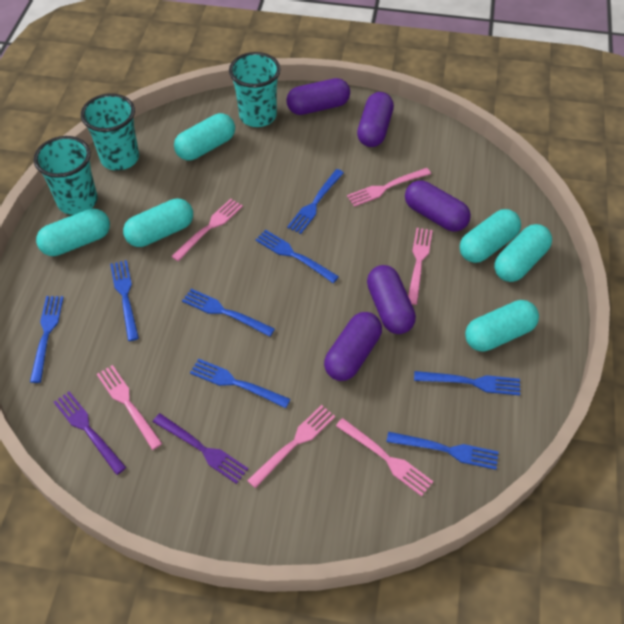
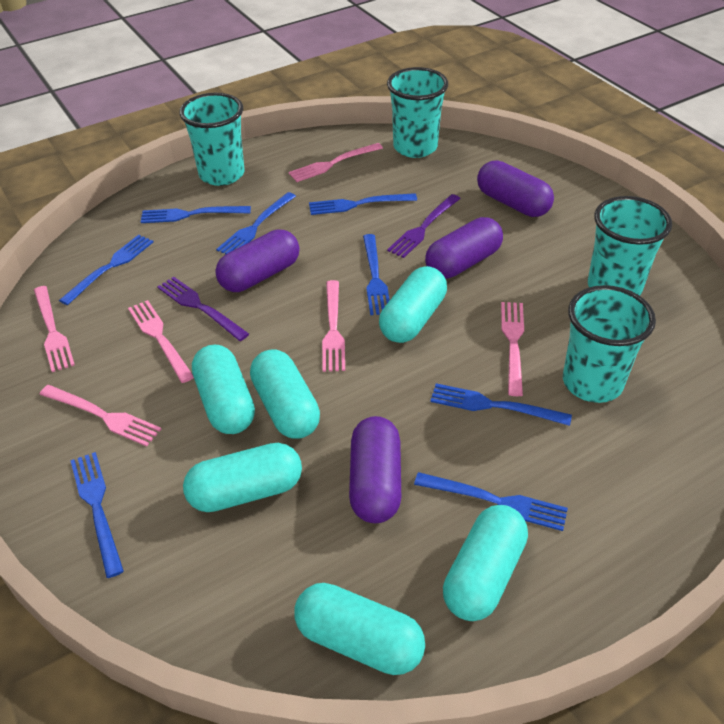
purple capsule: [286,78,350,115] [324,312,382,381] [357,92,394,147] [367,265,416,334] [405,180,471,232] = 5 -> [215,229,300,292] [349,416,401,523] [425,217,503,279] [477,161,554,217] = 4
turquoise cup: [34,136,98,215] [81,93,139,171] [229,52,281,127] = 3 -> [179,93,244,186] [387,67,448,158] [563,285,656,403] [588,196,672,296] = 4

